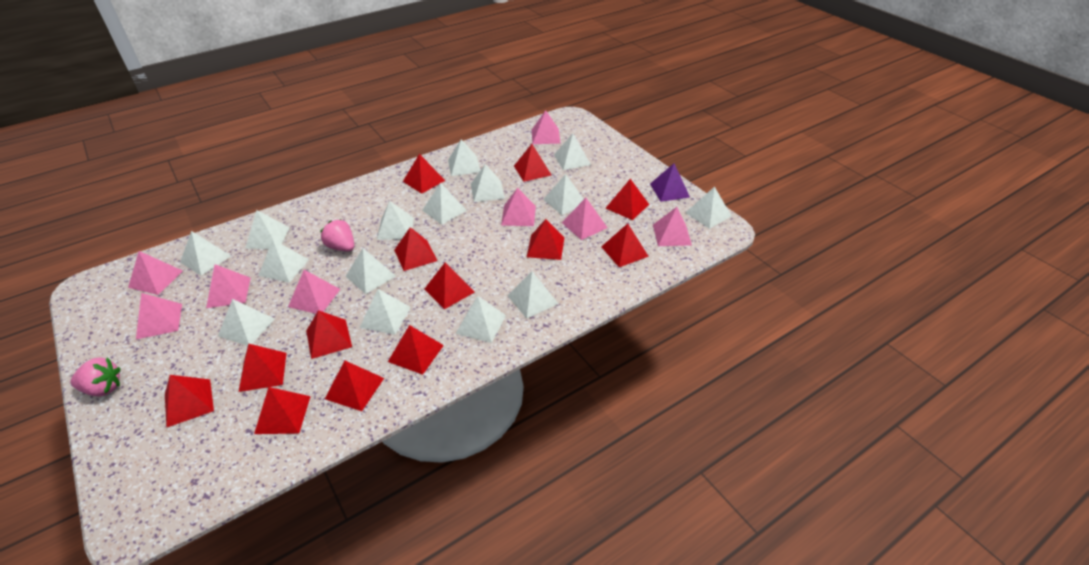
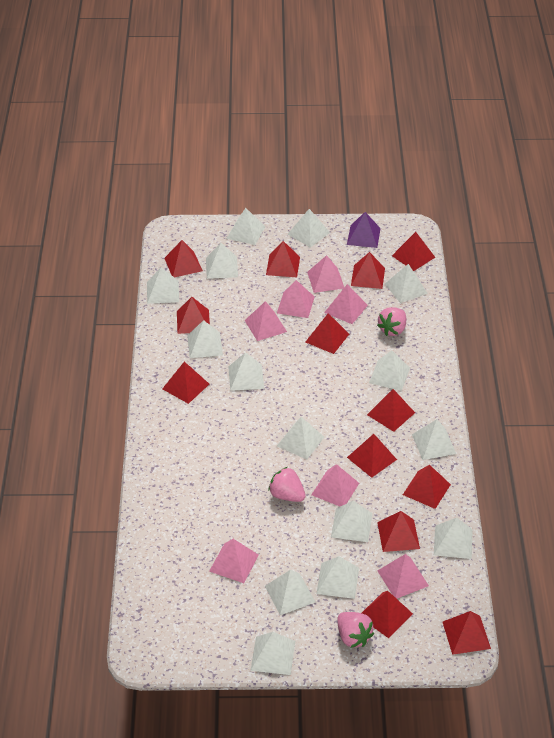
pink pyramid: [128,251,183,295] [136,293,182,339] [206,264,251,308] [288,270,340,314] [501,188,536,226] [532,110,560,144] [562,198,608,240] [653,207,692,246] = 8 -> [209,539,259,583] [244,301,287,341] [277,280,315,318] [307,255,344,293] [311,464,359,506] [324,284,368,324] [378,554,429,599] = 7
pink strawberry: [70,357,121,397] [320,219,354,252] = 2 -> [268,467,306,502] [337,612,374,648] [377,307,406,336] = 3

